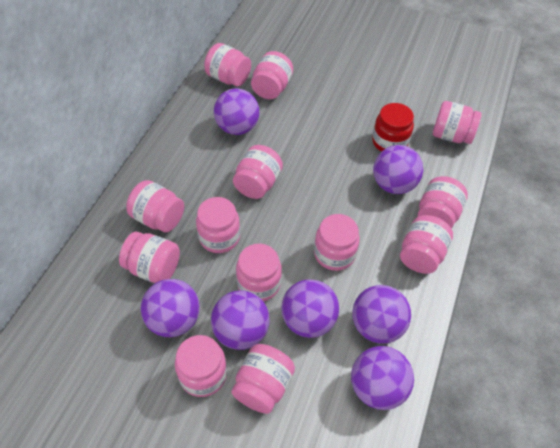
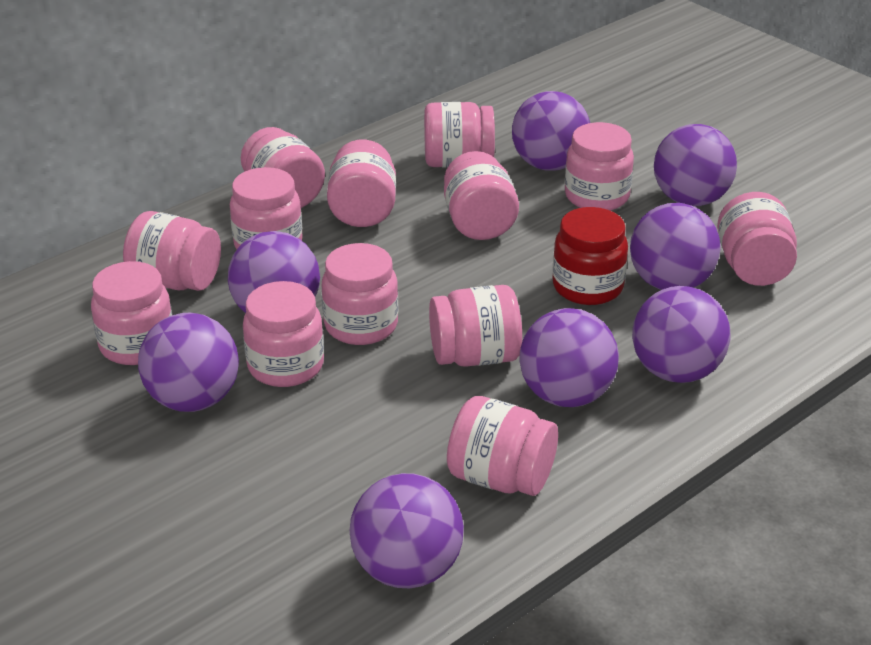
purple ball: [141,279,200,337] [211,290,270,350] [214,88,259,135] [281,279,339,338] [351,346,414,410] [352,285,411,344] [373,145,423,194] = 7 -> [138,313,239,412] [228,231,320,313] [350,473,464,588] [512,91,590,171] [519,308,619,407] [630,203,721,290] [632,286,730,383] [654,124,737,206] = 8

